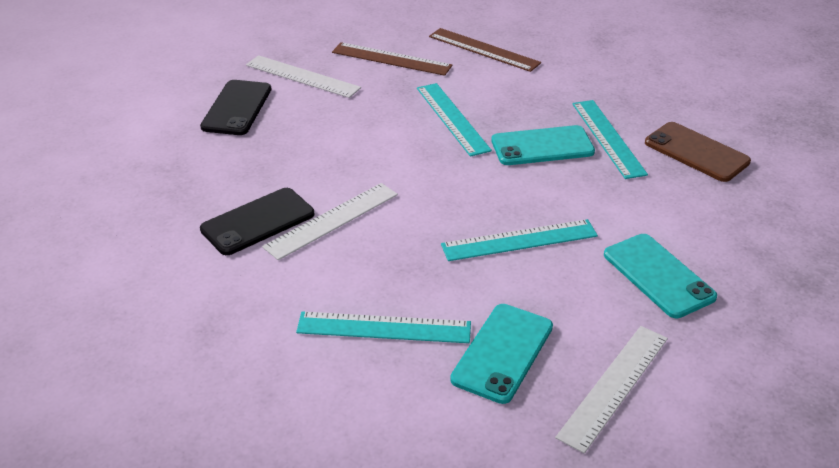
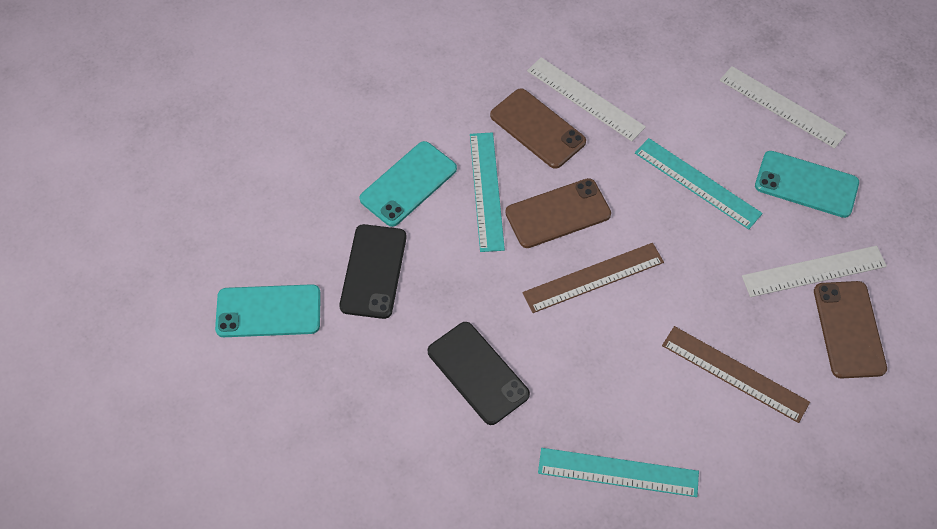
brown phone: [645,122,751,182] = 1 -> [490,88,586,169] [505,178,611,248] [814,281,887,379] = 3
turquoise ruler: [296,311,471,343] [417,83,492,157] [441,219,598,261] [572,100,648,179] = 4 -> [470,132,505,252] [538,448,699,497] [635,138,763,229] = 3

